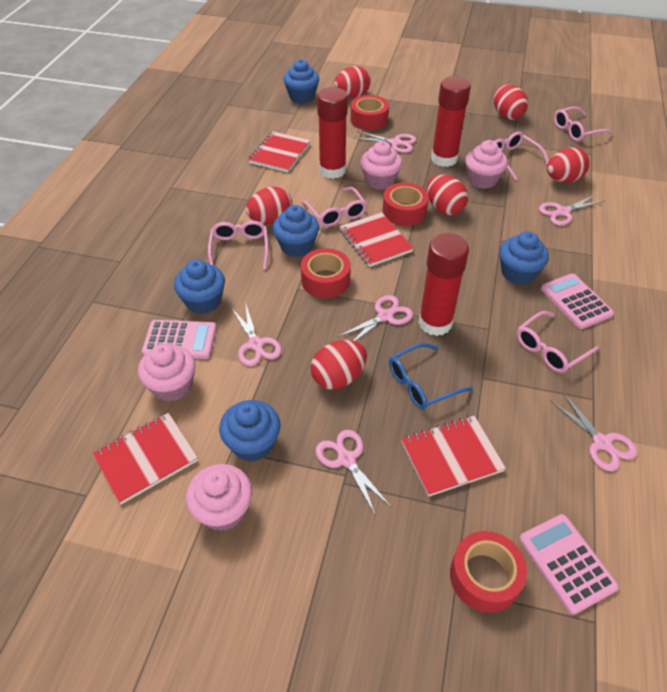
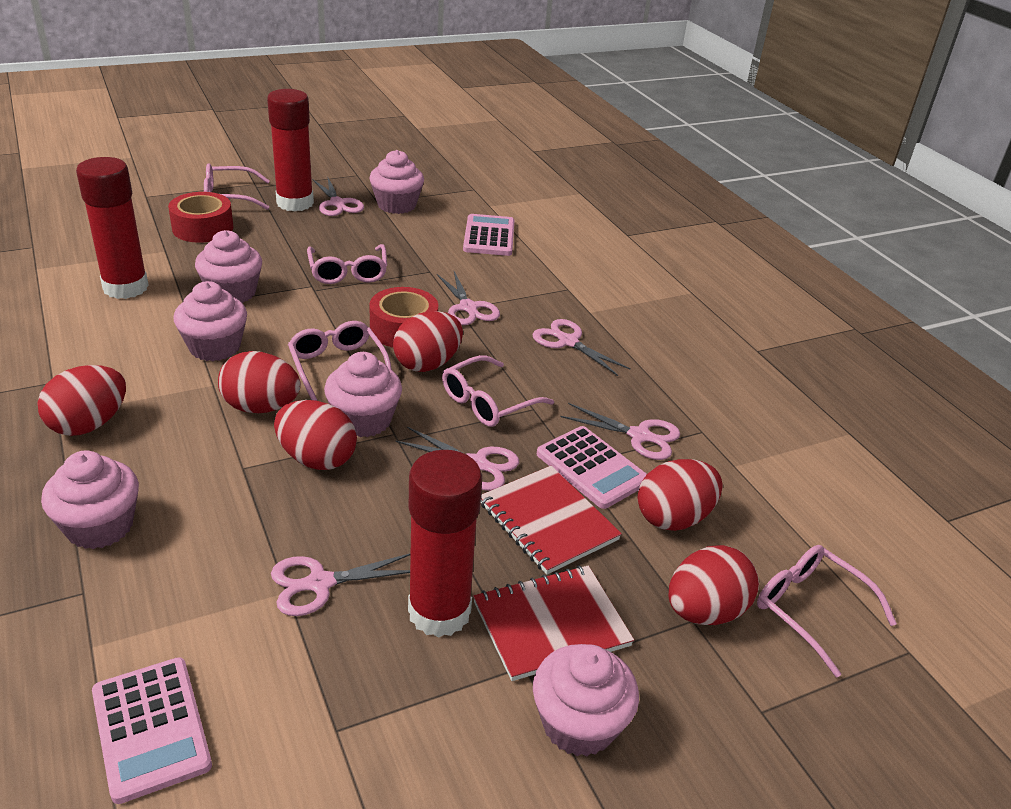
blue cupcake: [174,260,225,314] [219,400,280,462] [273,205,319,257] [284,59,319,103] [499,231,549,285] = 5 -> none = 0
blue glasses: [389,343,473,410] = 1 -> none = 0
pink cupcake: [138,343,195,402] [186,464,252,531] [360,141,402,190] [465,140,508,189] = 4 -> [41,451,139,549] [174,281,247,361] [195,230,262,303] [324,352,402,437] [369,150,424,214] [533,644,639,757] = 6
red notebook: [93,413,198,504] [248,131,311,172] [340,212,414,267] [401,416,506,497] = 4 -> [473,565,634,681] [481,466,622,575] = 2
red tape: [301,248,351,298] [350,95,389,130] [382,183,429,226] [450,531,527,613] = 4 -> [168,192,233,243] [369,287,438,348] = 2

